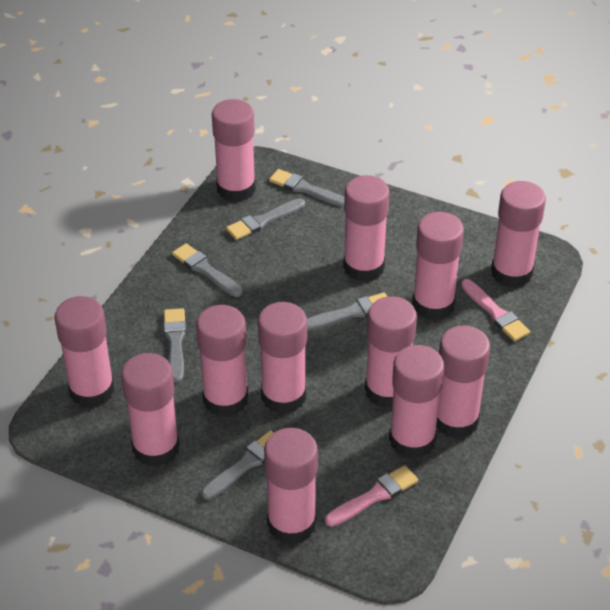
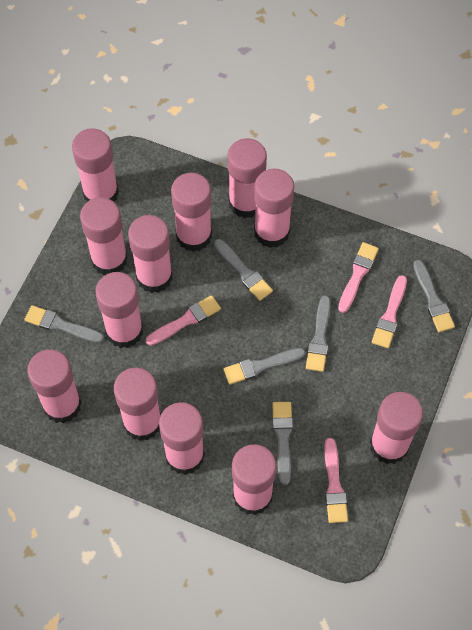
pink brush: [325,465,418,526] [461,279,530,341] = 2 -> [146,295,221,346] [324,438,348,523] [338,242,379,313] [372,275,407,348] = 4

